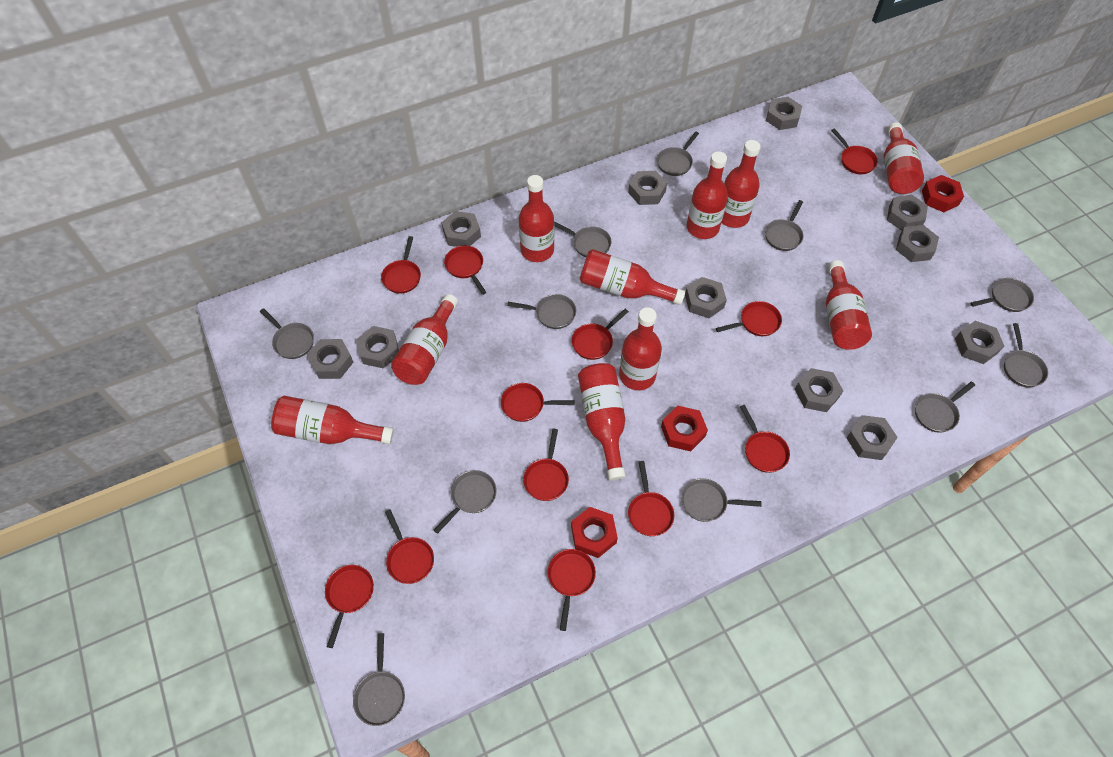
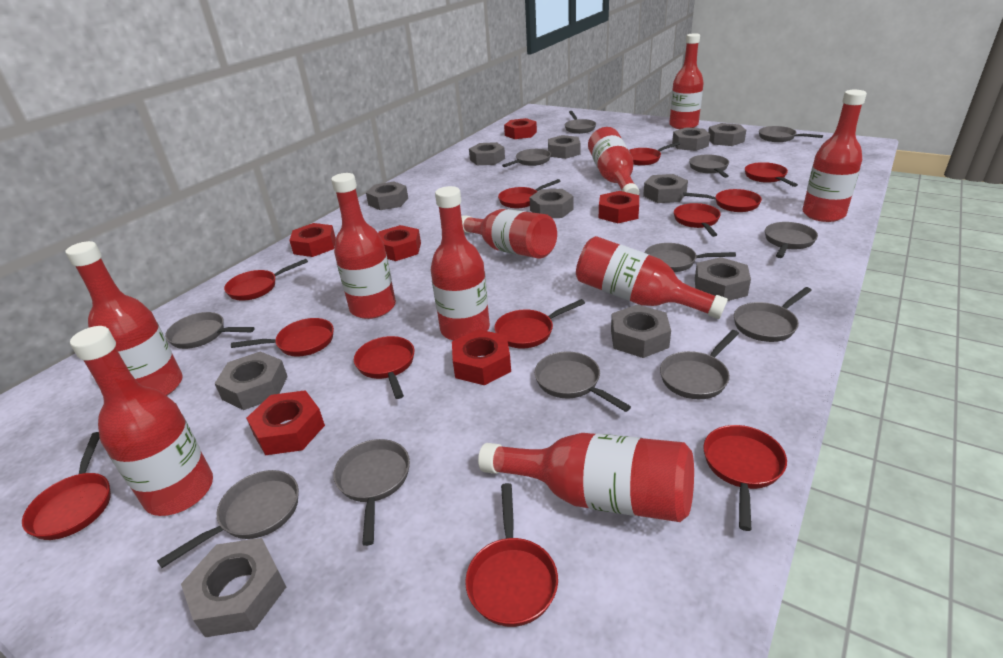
grey pan: [260,308,314,359] [353,633,405,726] [434,470,497,534] [507,294,576,329] [554,221,611,257] [657,132,699,176] [681,478,761,522] [765,200,804,251] [915,382,975,433] [970,278,1034,312] [1004,323,1048,388] = 11 -> [157,470,299,568] [165,312,254,349] [334,439,410,546] [502,149,551,167] [535,352,631,412] [565,111,596,134] [645,243,736,272] [660,330,739,399] [689,154,729,178] [734,287,812,342] [759,126,823,142] [765,222,818,258] = 12
red nut: [571,507,618,558] [661,406,708,451] [922,175,964,212] = 3 -> [246,390,325,455] [289,223,336,257] [378,225,421,261] [452,329,511,386] [504,118,537,139] [599,191,639,223] = 6

